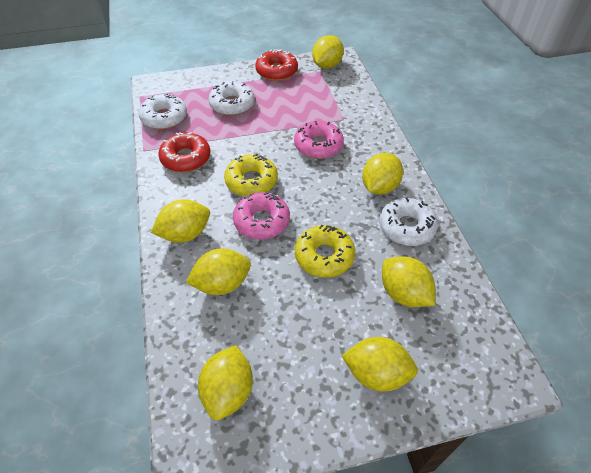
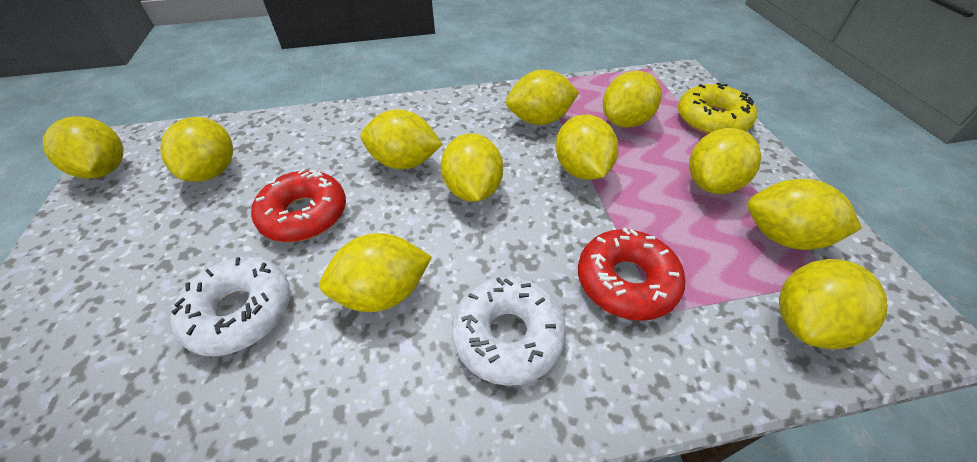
pink donut: [233,192,290,240] [294,121,344,159] = 2 -> none = 0
white donut: [139,93,187,129] [208,81,255,116] [379,198,438,246] = 3 -> [170,257,290,356] [452,277,566,386] = 2
yellow donut: [224,154,278,196] [295,225,355,278] = 2 -> [678,82,757,135] = 1
yellow lemon: [151,199,210,243] [186,248,251,295] [198,345,253,420] [312,35,344,69] [342,337,418,392] [362,153,403,195] [382,257,435,307] = 7 -> [43,116,123,179] [160,117,233,182] [319,233,432,312] [361,109,442,169] [441,133,503,202] [506,70,579,125] [556,115,618,180] [603,71,662,128] [689,128,761,194] [748,179,862,250] [779,259,887,349] = 11

